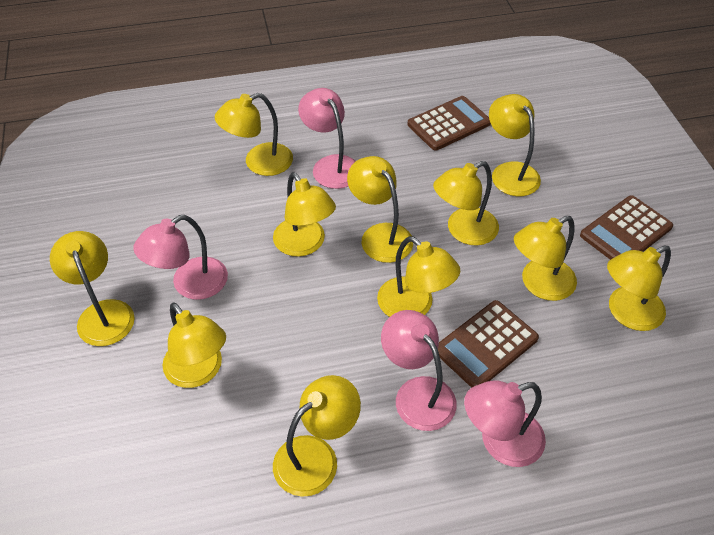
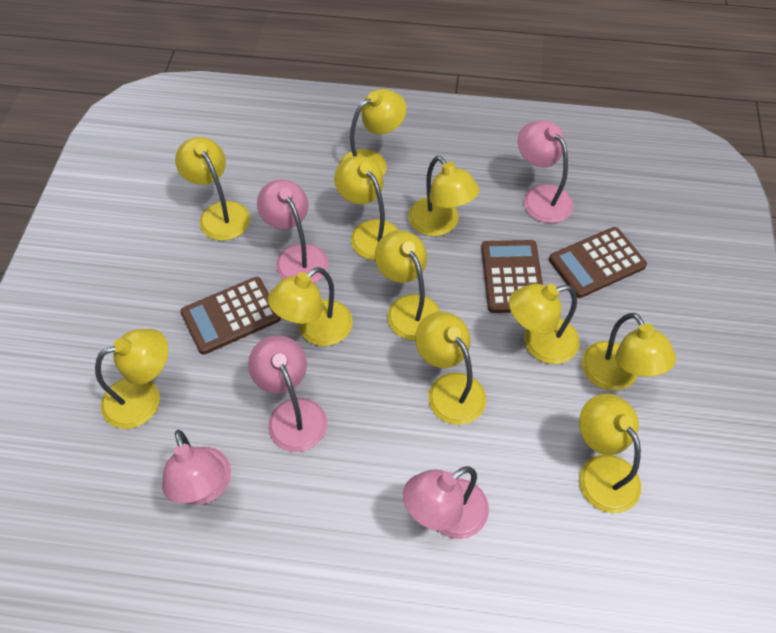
pink lamp: [133,215,228,300] [298,88,356,189] [381,310,457,431] [464,380,546,467] = 4 -> [162,430,231,505] [248,335,327,452] [257,179,328,283] [403,466,489,539] [518,120,573,223] = 5

